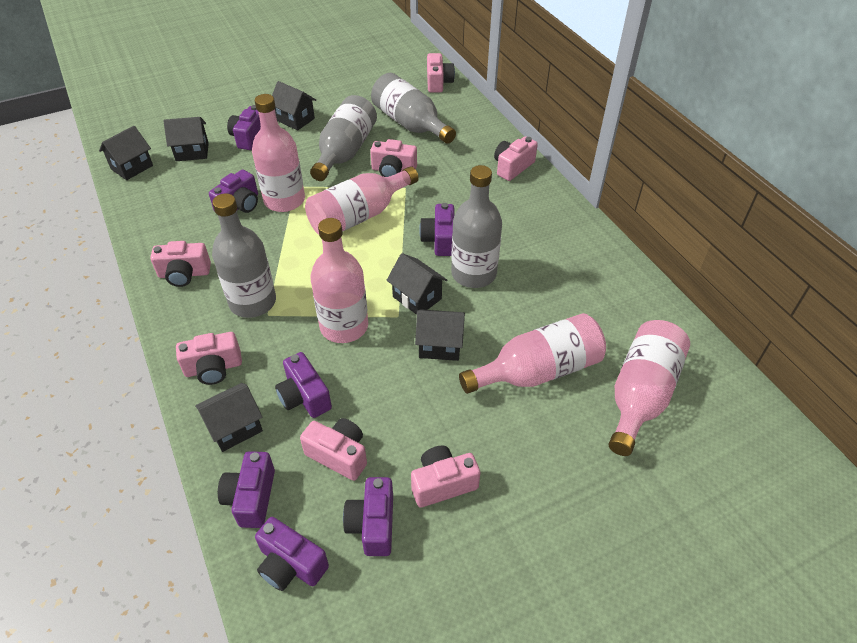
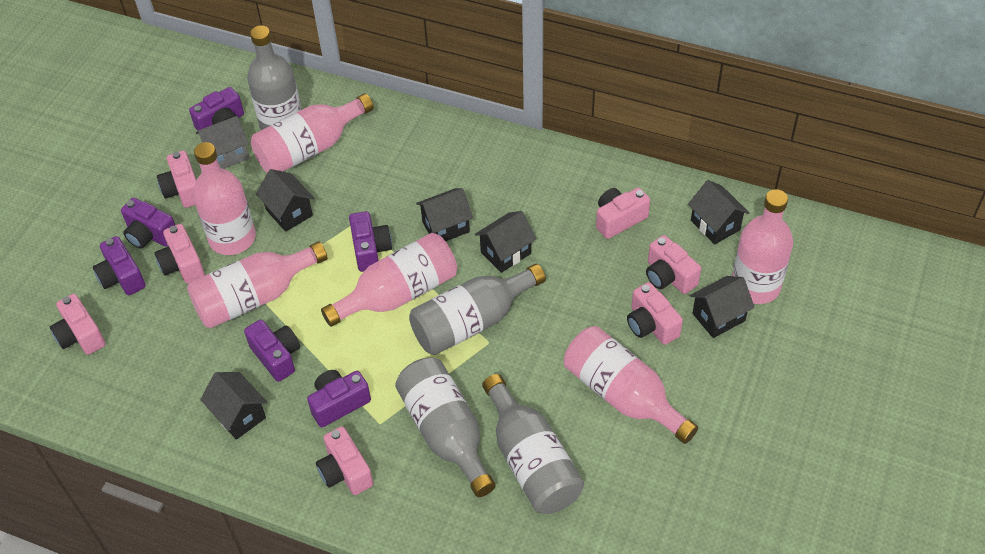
grey house: none = 0 -> [196,116,249,169] = 1
pink bottle: [252,94,305,212] [305,166,419,235] [310,218,368,343] [459,313,606,394] [609,320,690,456] = 5 -> [187,242,328,328] [193,142,256,255] [251,93,374,173] [321,233,457,327] [564,326,698,444] [732,189,793,304] = 6
purple camera: [209,170,258,213] [218,451,275,528] [227,105,261,150] [255,517,329,591] [275,352,332,418] [343,477,393,556] [419,203,455,256] = 7 -> [93,236,146,295] [121,198,175,249] [189,87,244,131] [244,320,300,382] [307,370,371,427] [349,211,392,272] = 6

